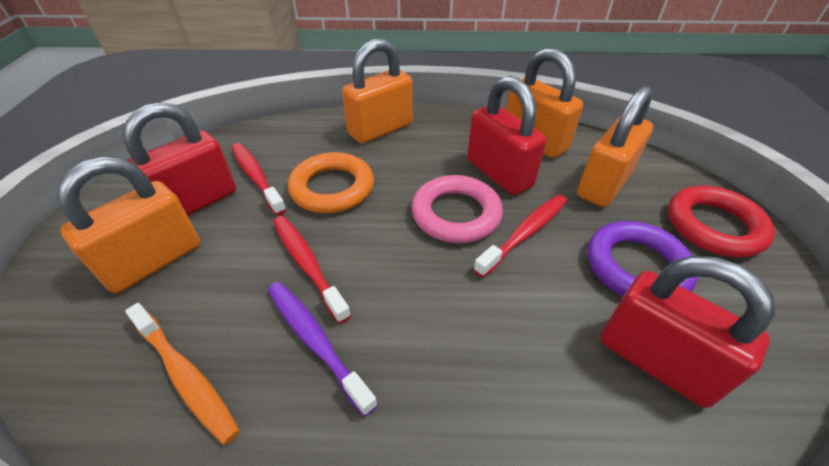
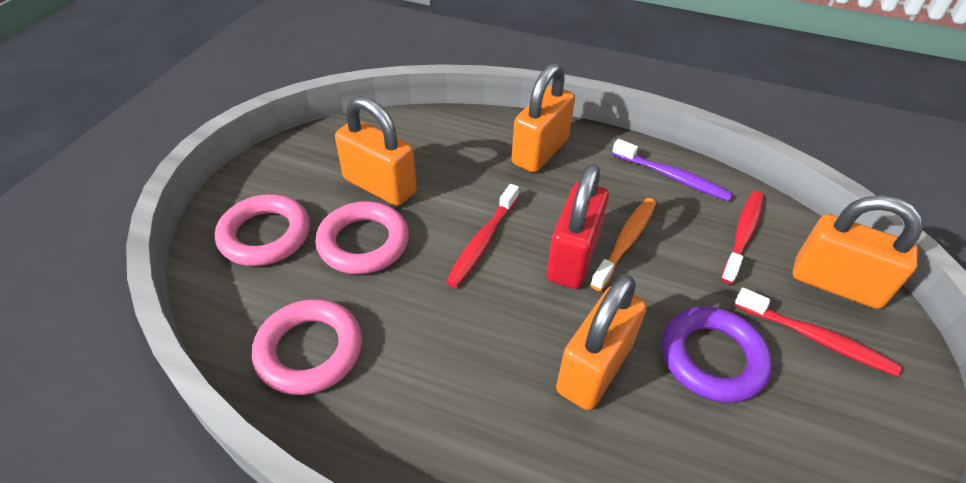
orange ring: [288,152,374,213] = 1 -> none = 0
pink ring: [412,175,503,243] = 1 -> [215,194,310,266] [252,299,362,395] [315,201,409,274] = 3
red padlock: [123,102,236,216] [467,76,547,195] [600,256,776,408] = 3 -> [547,164,609,289] = 1
red ring: [668,186,775,257] = 1 -> none = 0

